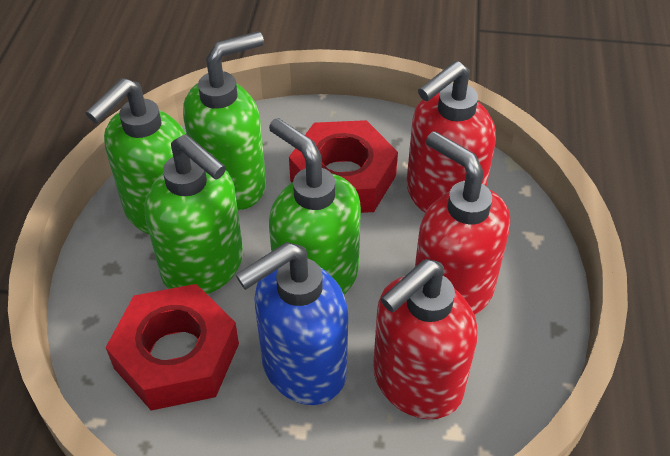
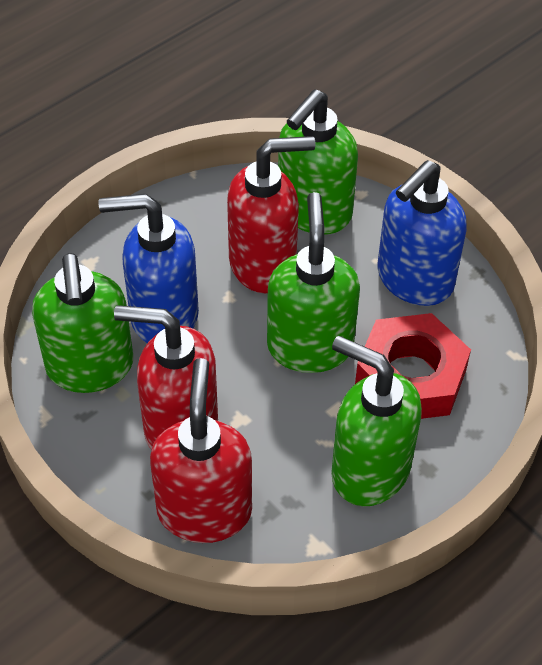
blue soap dispenser: [236,242,348,405] = 1 -> [99,194,199,343] [377,160,467,306] = 2
red nut: [106,284,239,411] [289,120,398,213] = 2 -> [355,313,471,419] = 1

